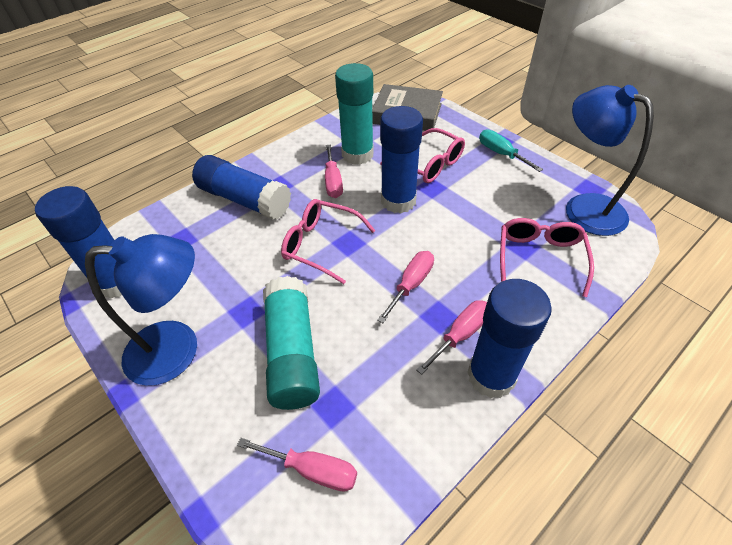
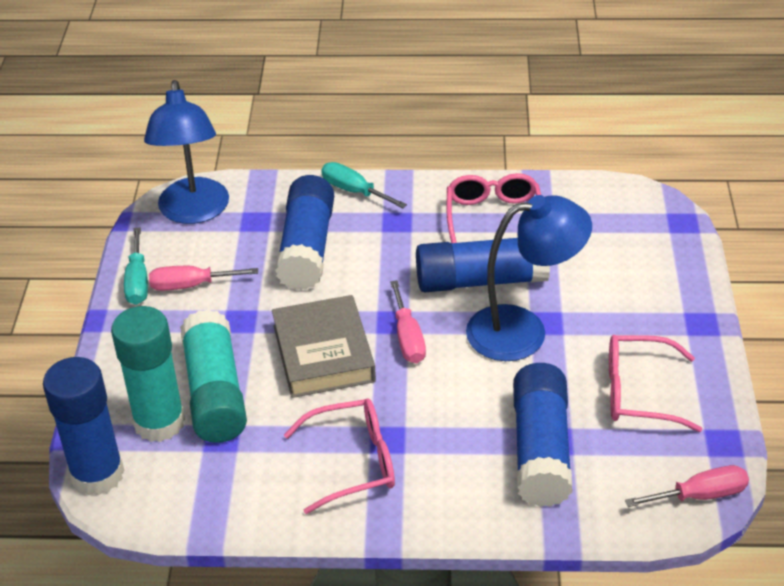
pink screwdriver: [237,438,357,492] [325,145,343,198] [377,251,434,323] [416,300,487,375] = 4 -> [149,266,258,291] [390,280,426,363] [625,465,749,507] = 3
turquoise screwdriver: [479,129,543,172] = 1 -> [124,227,148,305] [321,162,407,208] = 2

